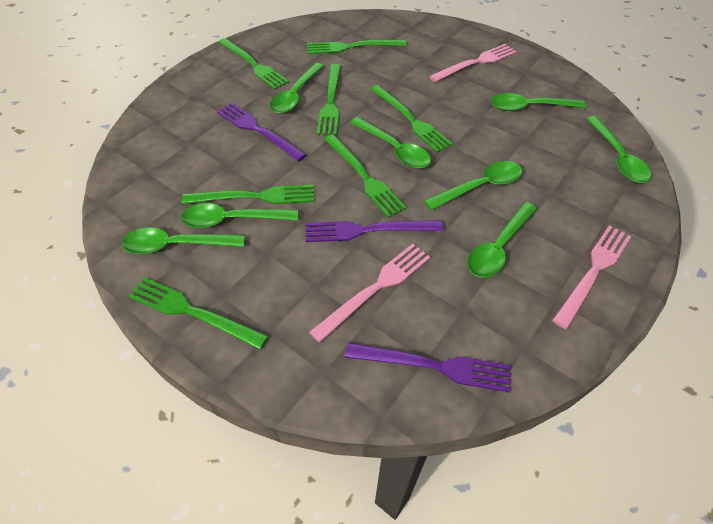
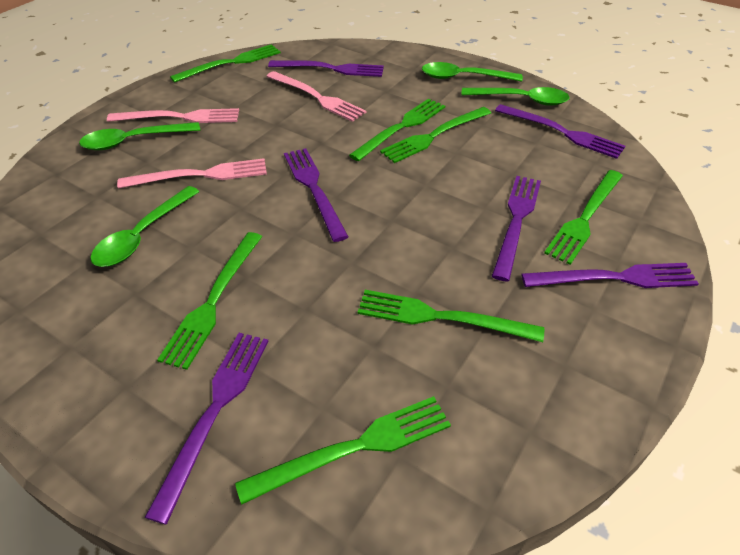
green spoon: [122,227,245,254] [181,203,298,228] [270,63,324,114] [350,117,431,168] [424,161,522,210] [467,202,537,278] [491,93,586,111] [586,116,651,183] = 8 -> [79,122,200,150] [91,186,199,267] [422,62,523,82] [461,87,570,106] = 4
purple fork: [217,103,306,162] [306,220,443,242] [345,343,511,393] = 3 -> [145,333,268,525] [268,60,384,77] [284,148,349,242] [492,176,541,282] [495,104,625,159] [522,263,699,288] = 6

